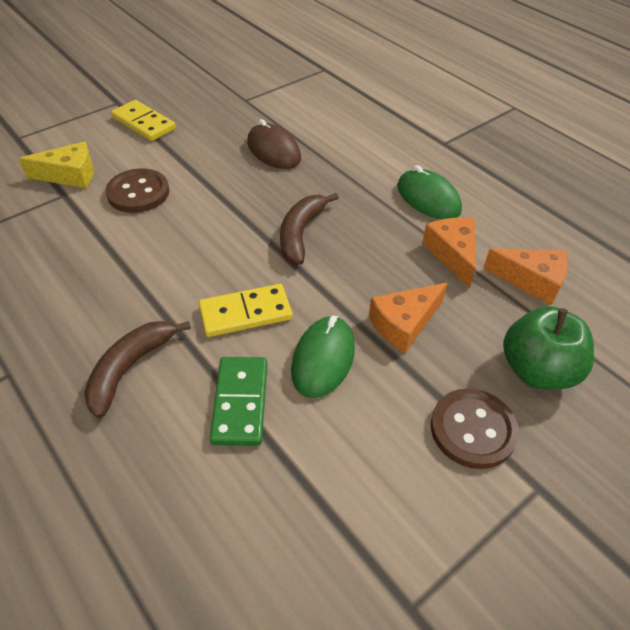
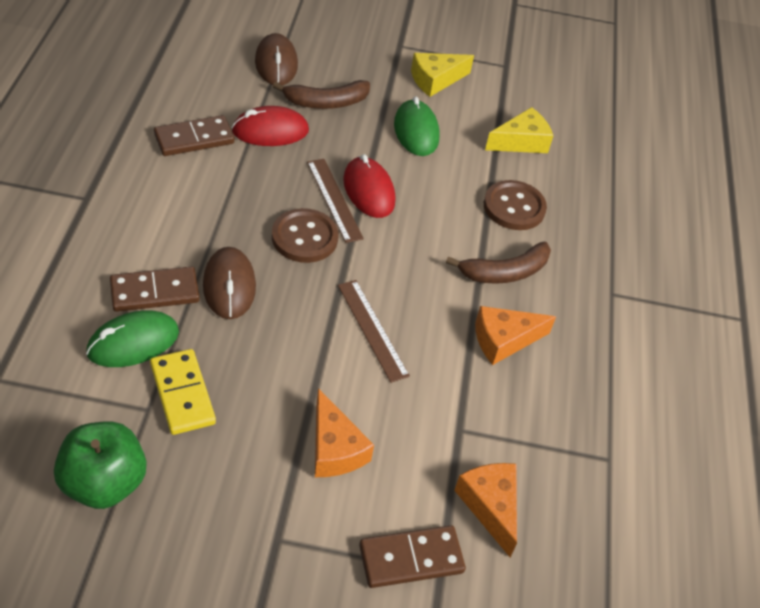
brown domino: none = 0 -> [110,266,200,312] [154,115,234,156] [359,525,466,588] = 3
brown mouse: [247,119,301,169] = 1 -> [203,247,256,319] [255,33,298,85] = 2
brown ruler: none = 0 -> [307,159,364,243] [338,280,410,383] = 2
green domino: [210,357,267,446] = 1 -> none = 0
red mouse: none = 0 -> [232,106,309,146] [343,154,395,218] = 2
yellow cheese: [18,141,94,188] = 1 -> [411,53,474,97] [485,107,553,153] = 2
yellow domino: [111,100,176,141] [199,284,292,337] = 2 -> [150,349,216,435] = 1

